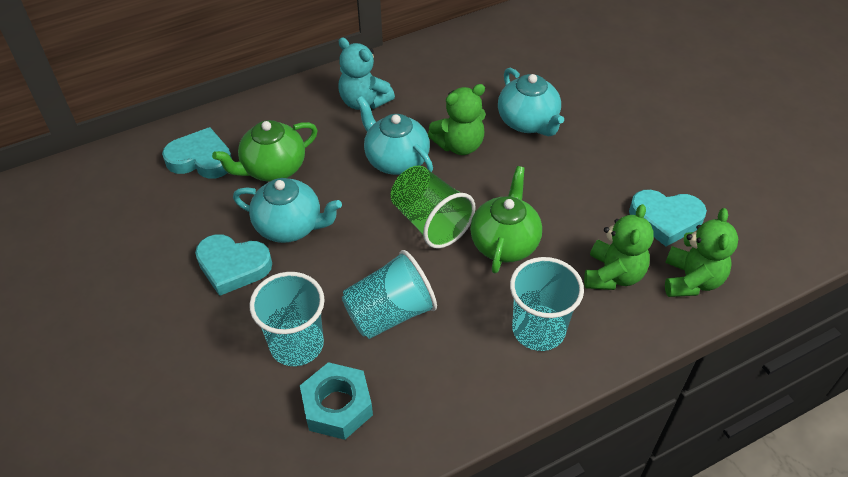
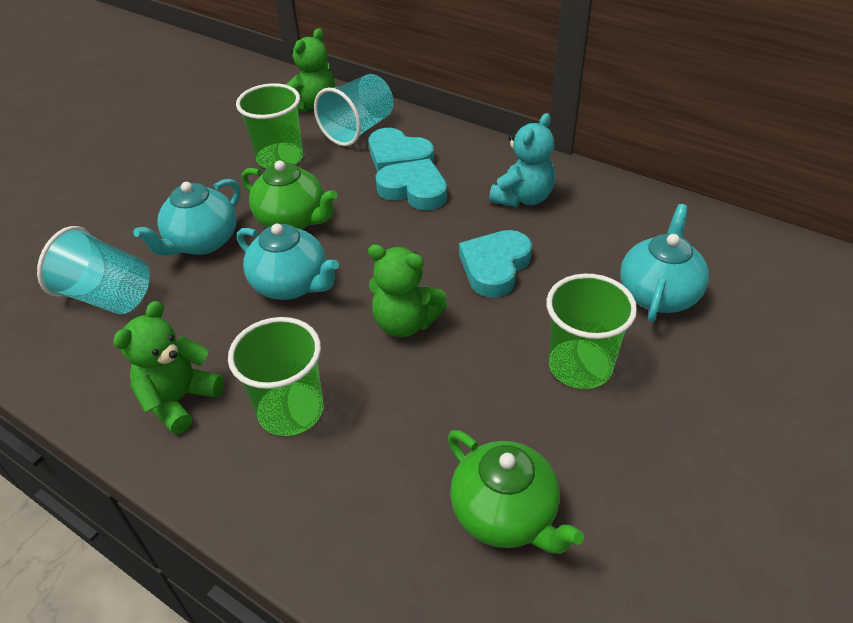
green cup: [390,166,475,248] = 1 -> [228,317,323,436] [236,83,303,169] [546,274,637,389] = 3
turquoise cup: [249,272,325,366] [342,250,437,339] [510,257,584,351] = 3 -> [37,226,150,314] [314,74,393,146] = 2
turquoise nut: [300,362,373,440] = 1 -> none = 0

